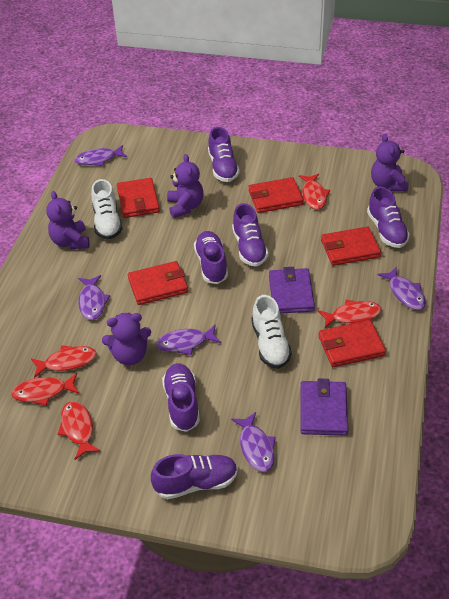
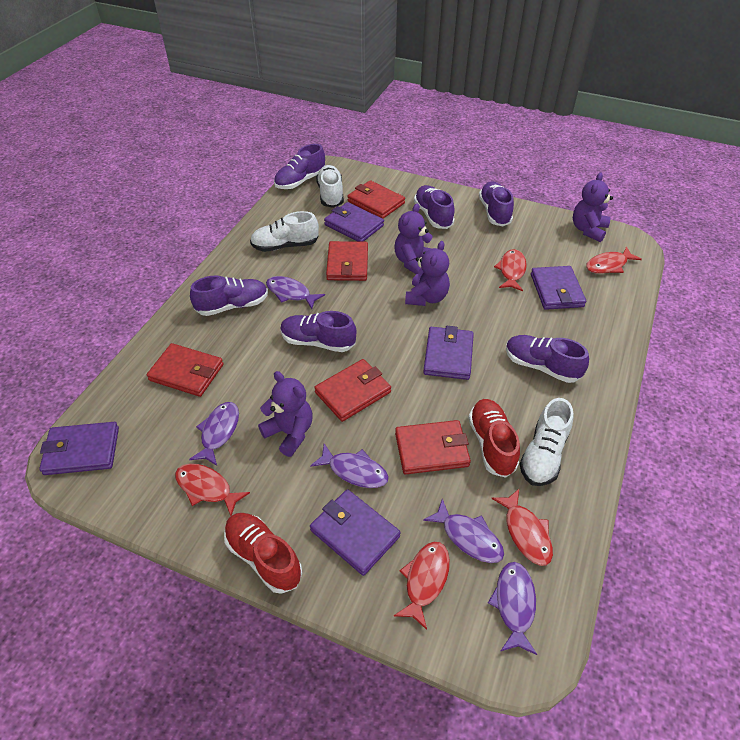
purple wallet: [269,267,315,313] [300,378,348,436] = 2 -> [39,422,119,475] [310,489,401,576] [324,202,384,242] [423,326,474,380] [531,266,586,310] = 5
red shoe: none = 0 -> [224,513,302,594] [468,399,520,478] = 2
white shoe: [91,179,122,240] [251,295,292,369] = 2 -> [250,211,319,252] [316,165,344,208] [520,398,573,486] = 3

